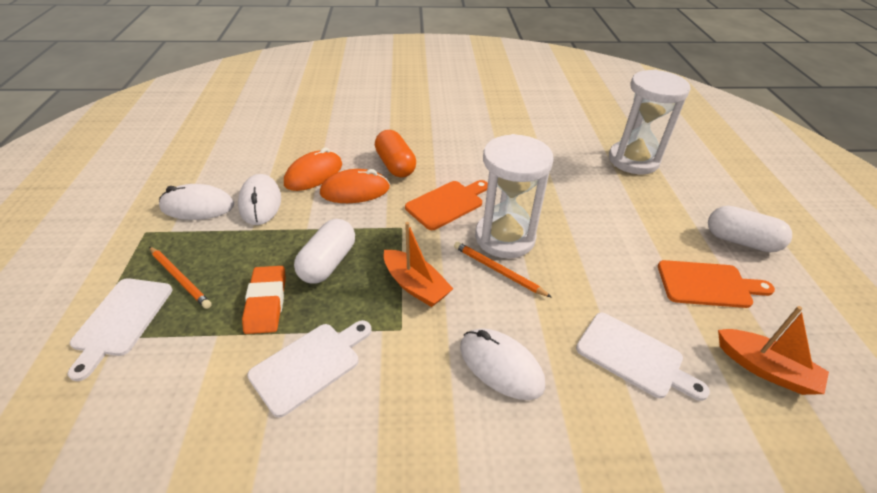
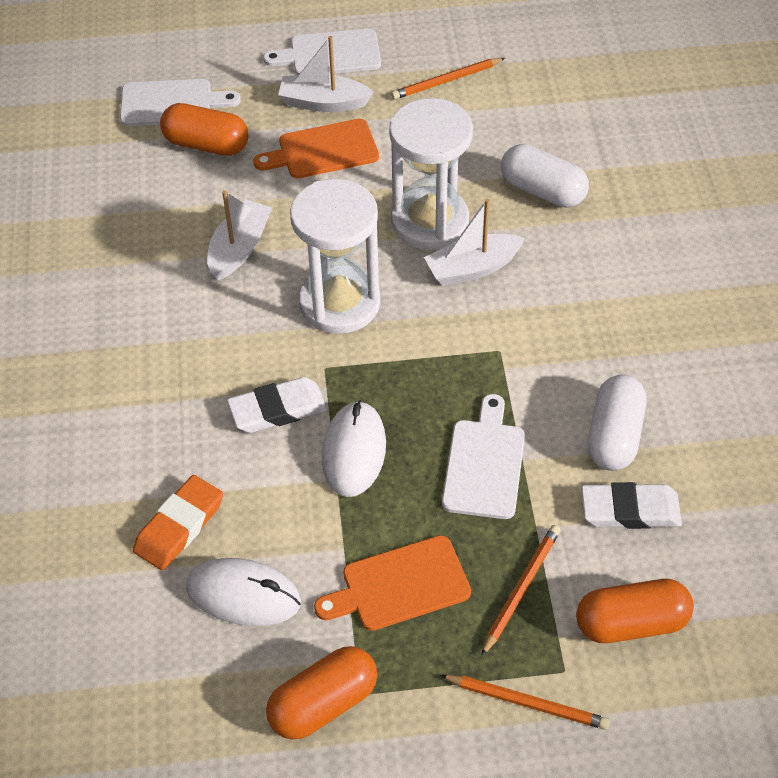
orange boat: [383,222,454,307] [718,306,829,395] = 2 -> none = 0
orange capsule: [375,130,416,178] = 1 -> [160,103,248,156] [266,646,377,740] [576,579,694,643] = 3
orange mouse: [284,147,342,191] [320,169,390,203] = 2 -> none = 0
orange pencil: [149,246,212,309] [454,242,552,298] = 2 -> [391,58,505,100] [440,675,610,730] [481,525,560,656] = 3
white boat: none = 0 -> [207,190,272,280] [278,36,374,112] [424,199,525,286] = 3
white eraser: none = 0 -> [227,377,327,433] [581,482,682,529] = 2
white mouse: [159,184,234,220] [238,174,281,225] [460,328,545,400] = 3 -> [186,558,301,626] [322,400,386,497] = 2

